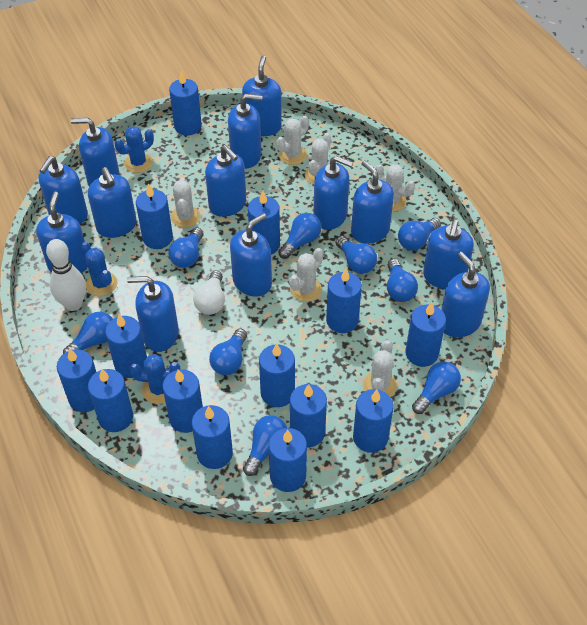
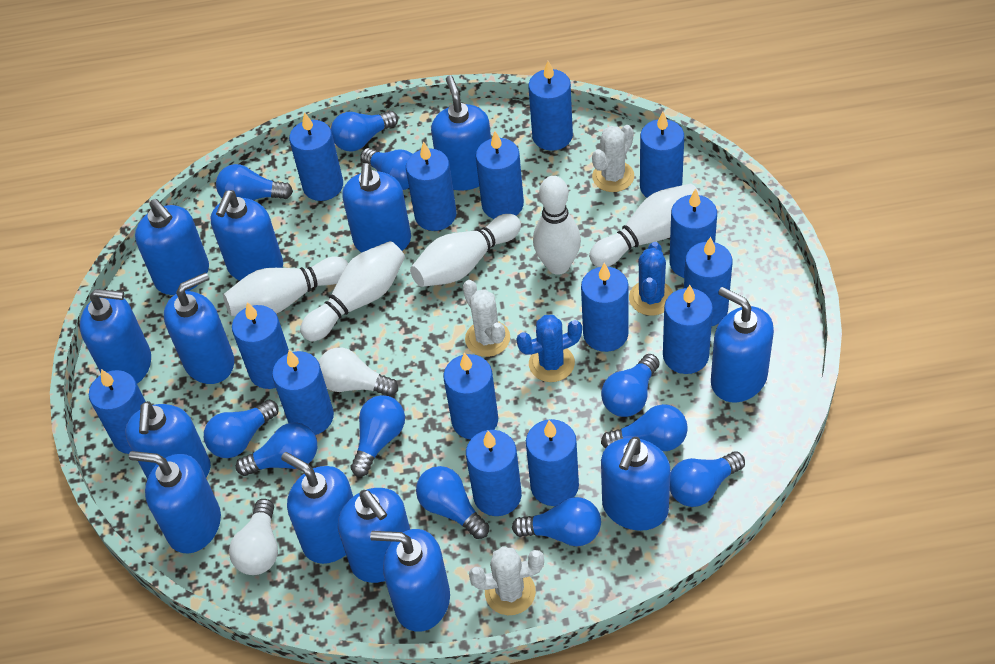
blue cactus: [81,242,118,296] [115,126,154,173] [130,354,180,404] = 3 -> [516,315,582,382] [629,242,673,316] = 2
blue candle: [57,348,96,412] [88,368,133,432] [105,314,147,378] [136,183,173,249] [162,369,203,433] [169,70,202,136] [192,405,233,469] [248,191,280,255] [259,343,295,407] [269,428,307,492] [290,384,327,447] [326,269,362,333] [353,389,393,453] [405,302,446,367] = 14 -> [89,369,146,454] [232,302,289,389] [272,350,334,435] [289,112,343,201] [406,141,456,231] [444,353,498,439] [466,430,522,516] [476,131,524,219] [526,419,579,506] [528,61,573,151] [581,263,629,352] [640,112,684,198] [663,285,713,374] [669,188,717,278] [684,237,733,326] = 15
blue light bulb: [63,312,113,354] [168,227,204,268] [209,328,247,375] [243,415,287,476] [278,213,321,259] [336,236,377,274] [387,259,418,302] [398,218,441,251] [412,362,461,414] = 9 -> [204,400,278,458] [216,164,293,200] [236,422,317,476] [331,111,398,152] [351,395,405,477] [361,148,412,190] [416,466,489,539] [512,497,601,546] [601,354,659,417] [601,404,688,451] [670,451,745,507] = 11
white bowling pin: [46,239,86,311] = 1 -> [223,257,348,316] [300,241,405,341] [410,214,521,287] [533,176,581,275] [589,184,701,267] = 5
white cactus: [171,178,201,228] [276,116,309,165] [289,248,323,302] [305,133,331,185] [363,340,397,397] [375,164,415,212] = 6 -> [463,280,510,357] [469,546,544,615] [592,125,634,192] = 3
white light bulb: [193,270,225,315] = 1 -> [229,499,278,575] [319,348,398,396] = 2

